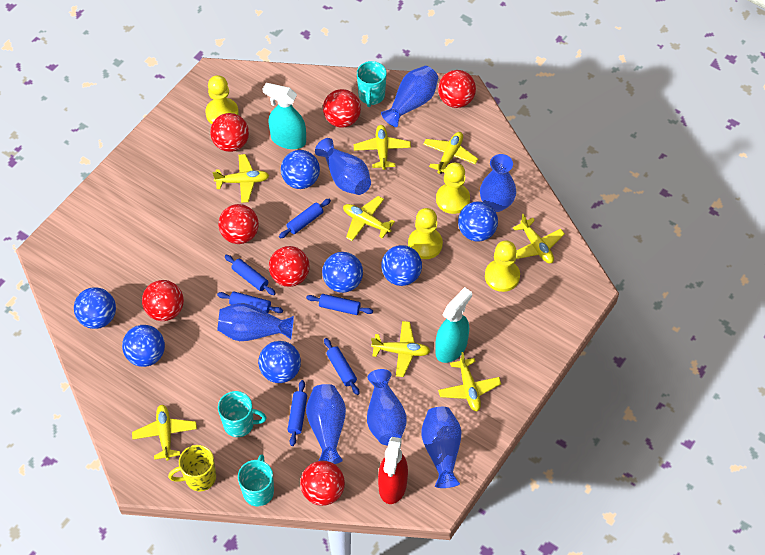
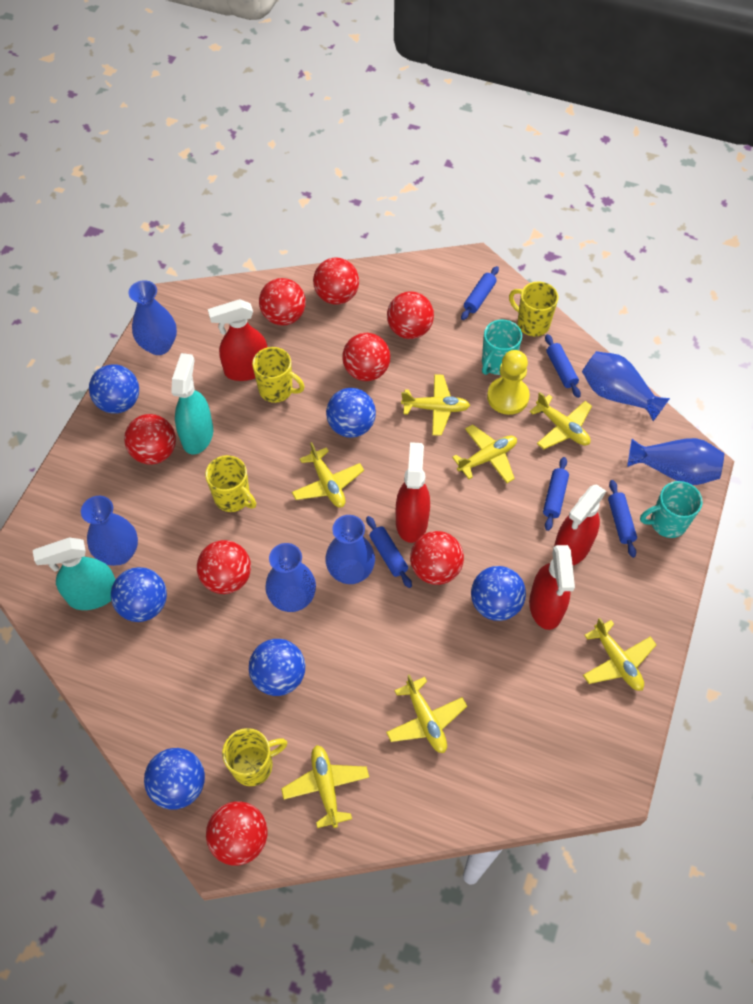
blue ball: [74,287,116,329] [122,325,165,367] [258,341,301,383] [281,150,320,189] [322,252,363,293] [381,245,422,286] [458,201,498,241] = 7 -> [89,364,139,414] [111,567,167,622] [144,748,205,810] [249,639,305,696] [326,388,376,438] [471,566,526,621] = 6
blue rolling pin: [217,291,283,313] [225,255,276,295] [279,199,331,239] [288,380,307,446] [306,294,373,315] [324,338,360,395] = 6 -> [366,516,412,588] [461,266,499,320] [543,457,569,531] [545,334,581,398] [608,480,637,558] = 5
blue vase: [217,303,294,341] [306,384,346,464] [315,138,371,195] [367,369,407,445] [381,66,438,127] [421,407,461,488] [480,154,516,212] = 7 -> [81,496,138,566] [128,280,177,355] [265,543,316,612] [325,515,375,584] [582,351,670,421] [627,438,724,485] = 6
red ball: [142,280,184,321] [210,113,249,152] [218,204,259,244] [269,246,309,287] [300,461,345,506] [323,89,361,128] [438,70,476,108] = 7 -> [124,414,176,465] [197,540,251,594] [206,802,268,866] [259,278,306,326] [313,257,359,305] [342,333,390,381] [387,291,434,339] [410,531,464,585] = 8
red spray bottle: [378,437,408,504] = 1 -> [208,299,268,381] [396,442,430,543] [529,545,575,630] [554,484,606,565] = 4
turquoise mug: [218,391,267,437] [238,454,274,506] [357,61,387,107] = 3 -> [482,320,522,375] [640,481,703,538] = 2
yellow mug: [168,445,216,491] = 1 -> [205,455,256,512] [222,728,288,786] [252,347,305,403] [509,281,558,337] = 4
yellow pawn: [205,75,239,124] [408,208,443,259] [436,162,470,214] [485,240,520,292] = 4 -> [487,350,530,415] = 1
yellow plane: [132,404,197,461] [213,154,269,203] [343,196,395,241] [354,125,411,170] [371,321,430,377] [423,132,478,174] [438,352,501,411] [513,214,565,263] = 8 -> [281,745,369,828] [292,442,364,508] [386,674,467,753] [401,374,470,436] [452,424,517,483] [530,392,592,449] [583,618,656,691] = 7

